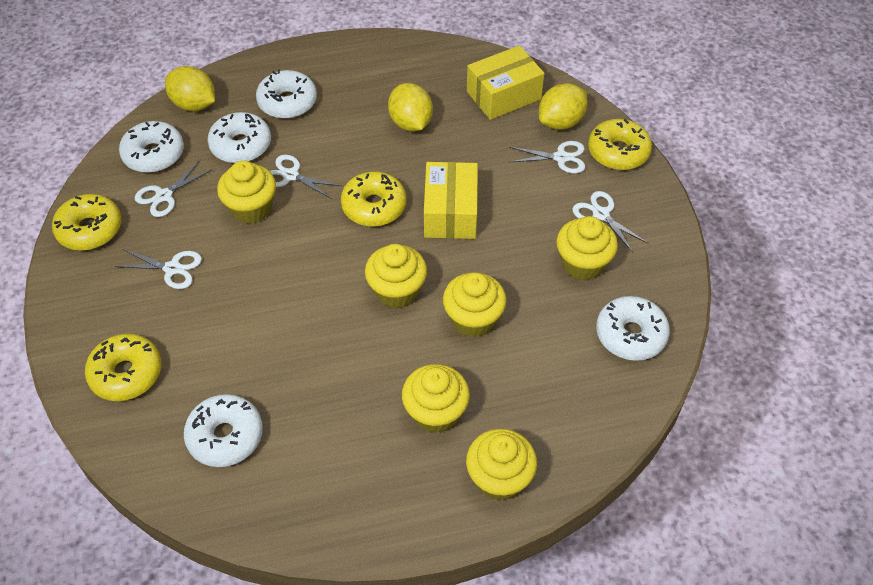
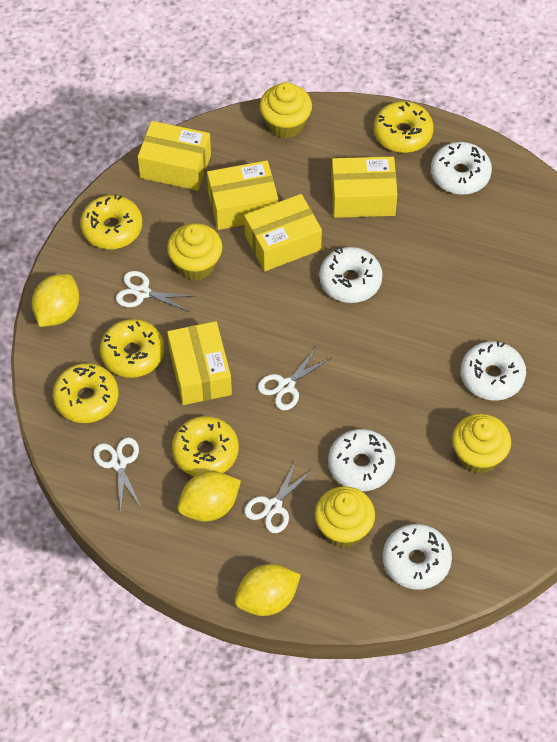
white scissors: [115,249,202,289] [135,161,212,217] [270,155,341,199] [509,141,585,174] [572,191,648,252] = 5 -> [93,437,141,512] [116,271,196,312] [244,461,314,533] [258,347,331,410] = 4
yellow box: [424,162,478,239] [467,46,544,120] = 2 -> [138,121,211,191] [167,321,232,405] [207,160,278,230] [244,194,322,271] [331,157,398,218] = 5
yellow cupcake: [217,161,276,224] [365,244,427,308] [402,364,470,433] [443,272,507,338] [466,429,537,501] [556,216,618,280] = 6 -> [167,223,222,280] [260,82,312,138] [315,486,375,547] [452,414,511,473] = 4
yellow donut: [52,194,122,251] [85,334,162,401] [341,172,407,227] [588,119,652,170] = 4 -> [53,363,119,423] [80,194,142,249] [100,319,165,378] [172,416,239,476] [374,101,434,153] = 5

